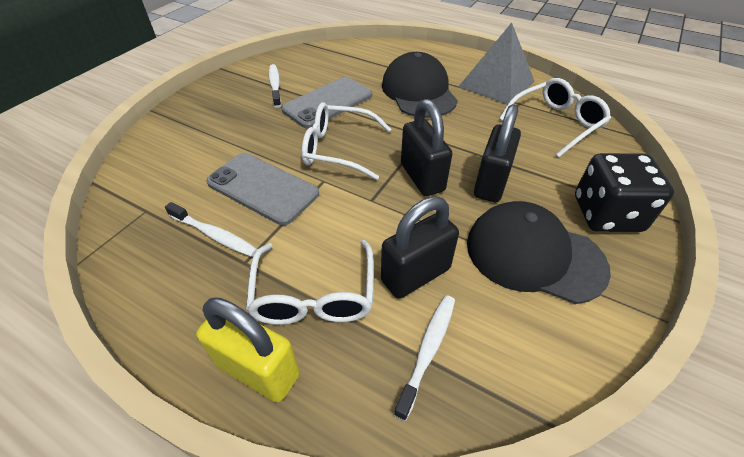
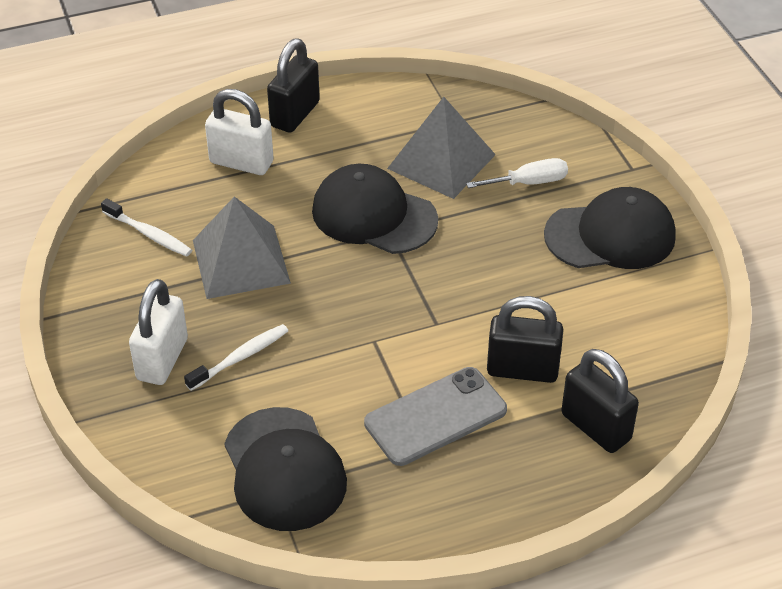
black cap: [382,52,458,118] [467,201,611,304] = 2 -> [224,407,347,531] [312,164,438,254] [544,187,676,269] = 3
black dice: [575,153,674,232] = 1 -> none = 0
grey phone: [206,153,319,225] [282,77,372,129] = 2 -> [364,367,507,466] = 1
grey pyramid: [458,23,534,105] = 1 -> [193,196,291,299] [387,97,496,199] = 2
white glasses: [246,240,374,325] [302,102,391,180] [499,78,611,157] = 3 -> none = 0
white padlock: none = 0 -> [129,279,188,385] [205,89,274,175] = 2
white screwdriver: none = 0 -> [466,158,568,188] = 1
white toothbrush: [165,202,258,257] [269,64,282,108] [394,295,455,421] = 3 -> [101,198,192,257] [184,324,288,391] = 2
yellow padlock: [196,297,300,402] = 1 -> none = 0

